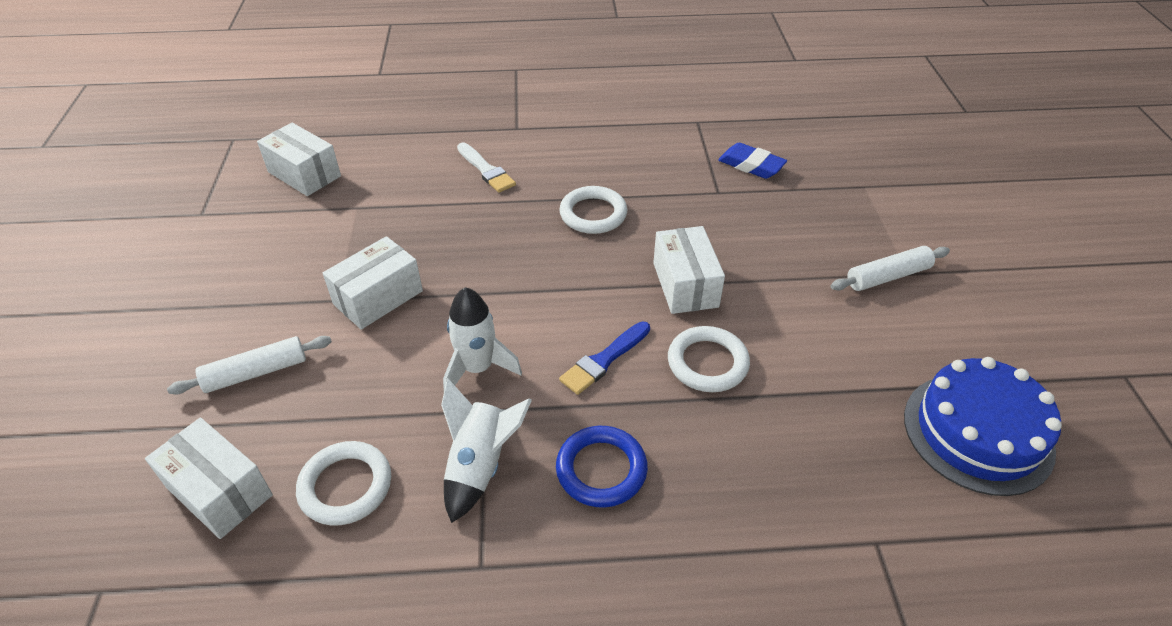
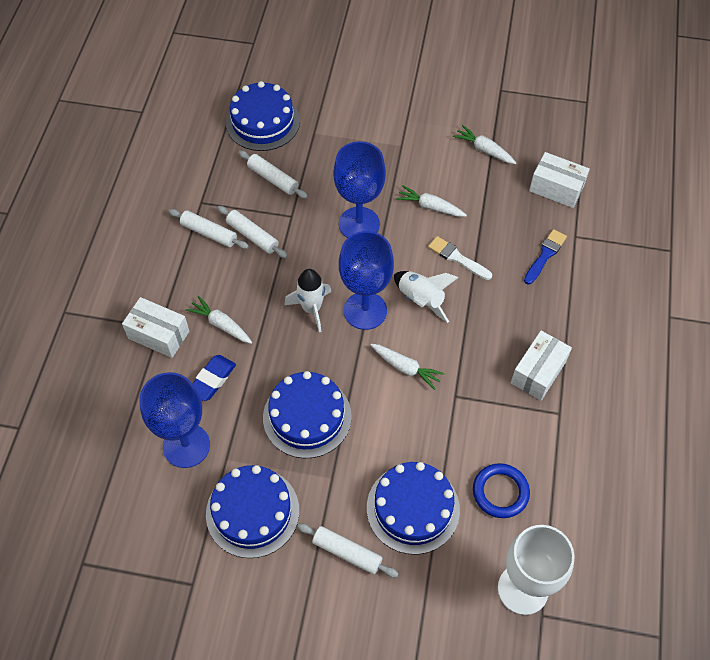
blue cake: [904,357,1062,496] = 1 -> [206,465,299,558] [226,81,300,151] [263,371,352,458] [367,462,460,554] = 4
blue goblet: none = 0 -> [139,372,210,468] [333,141,386,238] [339,231,394,330] = 3
white box: [145,418,273,539] [257,123,341,196] [323,236,423,330] [653,226,725,314] = 4 -> [122,297,189,358] [511,331,572,401] [529,152,590,208] = 3
white carrot: none = 0 -> [186,296,252,344] [371,344,445,390] [396,185,467,217] [453,125,516,164] = 4
white goblet: none = 0 -> [498,525,575,615] = 1
white ring: [296,441,391,526] [559,186,627,234] [668,326,750,392] = 3 -> none = 0
white rolling pin: [167,336,332,394] [831,246,950,291] = 2 -> [168,209,249,249] [217,206,288,258] [238,150,308,199] [297,523,398,578] = 4

